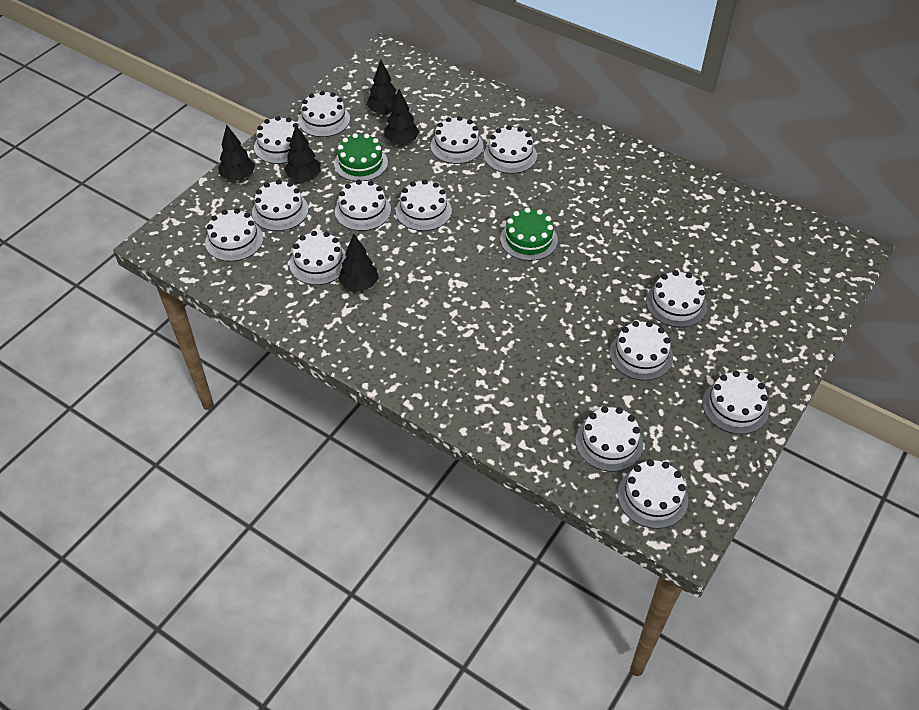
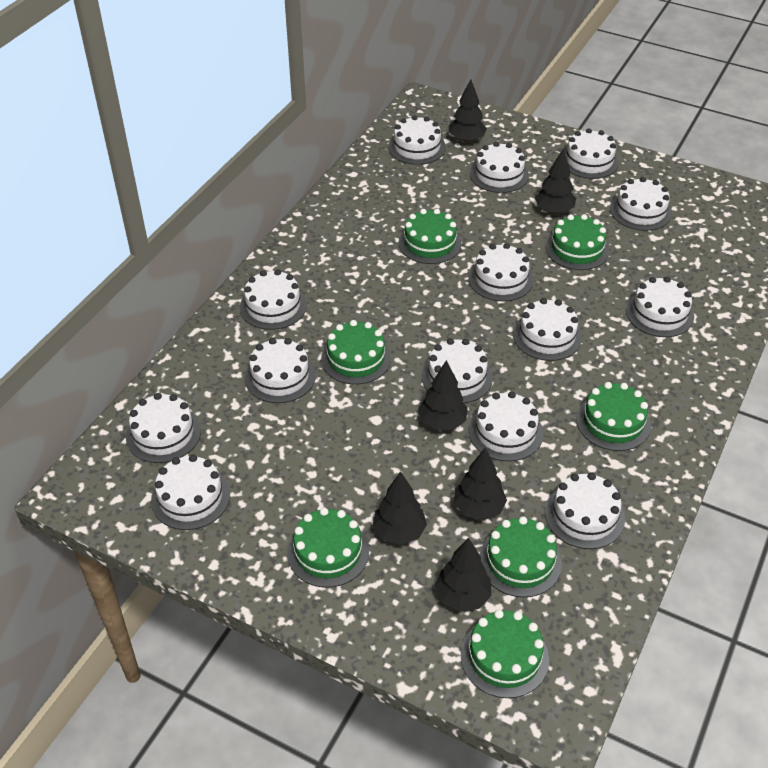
black tree: [218,124,255,180] [284,125,321,181] [338,234,379,291] [366,60,396,115] [384,89,419,144] = 5 -> [373,471,427,545] [418,360,468,430] [435,538,491,612] [449,79,487,143] [454,447,507,520] [535,149,576,214] = 6
green cake: [334,133,388,182] [500,207,558,261] = 2 -> [287,508,369,588] [321,320,391,384] [399,209,462,264] [461,610,549,698] [479,516,562,597] [545,214,609,270] [576,382,651,451] = 7

